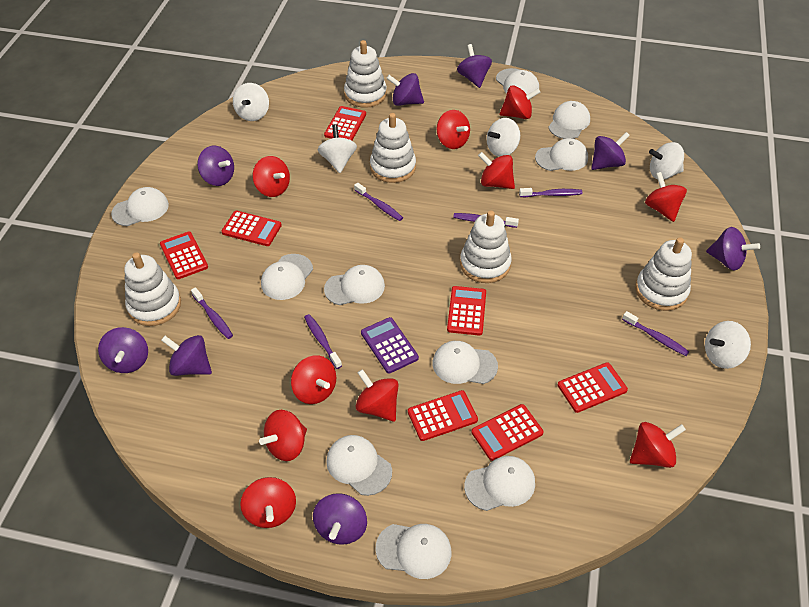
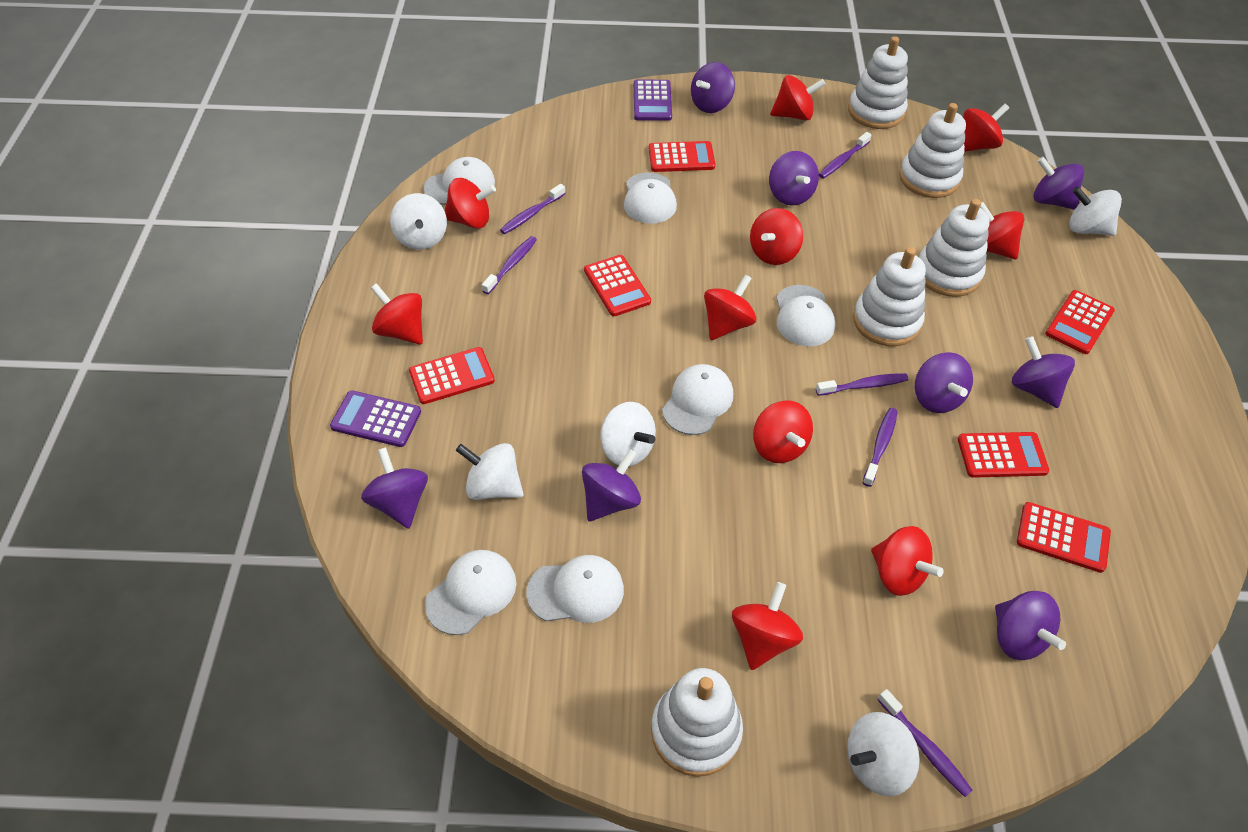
purple calculator: [361,317,419,374] = 1 -> [330,390,421,447] [634,80,672,121] = 2
red calculator: [160,232,208,279] [222,211,282,246] [324,106,366,141] [408,390,478,441] [447,286,486,336] [471,404,544,461] [558,362,628,413] = 7 -> [409,347,495,404] [584,255,651,316] [649,141,715,172] [958,432,1049,478] [1017,502,1111,573] [1045,290,1115,354] = 6
white cap: [111,187,169,226] [261,254,313,300] [324,265,385,305] [326,435,392,496] [376,524,451,579] [432,341,498,384] [464,456,535,511] [496,68,539,95] [535,138,588,171] [548,101,590,139] = 10 -> [424,157,495,205] [425,550,516,635] [526,555,624,623] [624,172,677,224] [662,364,733,435] [776,285,835,347] = 6

